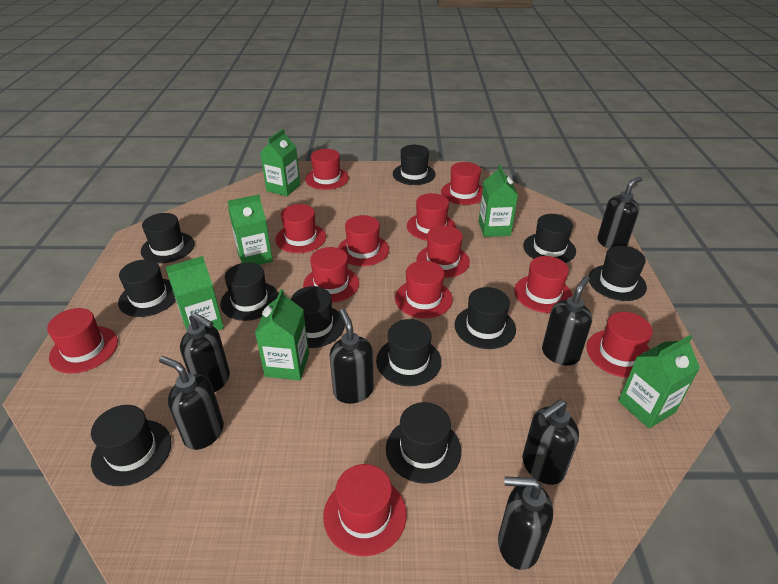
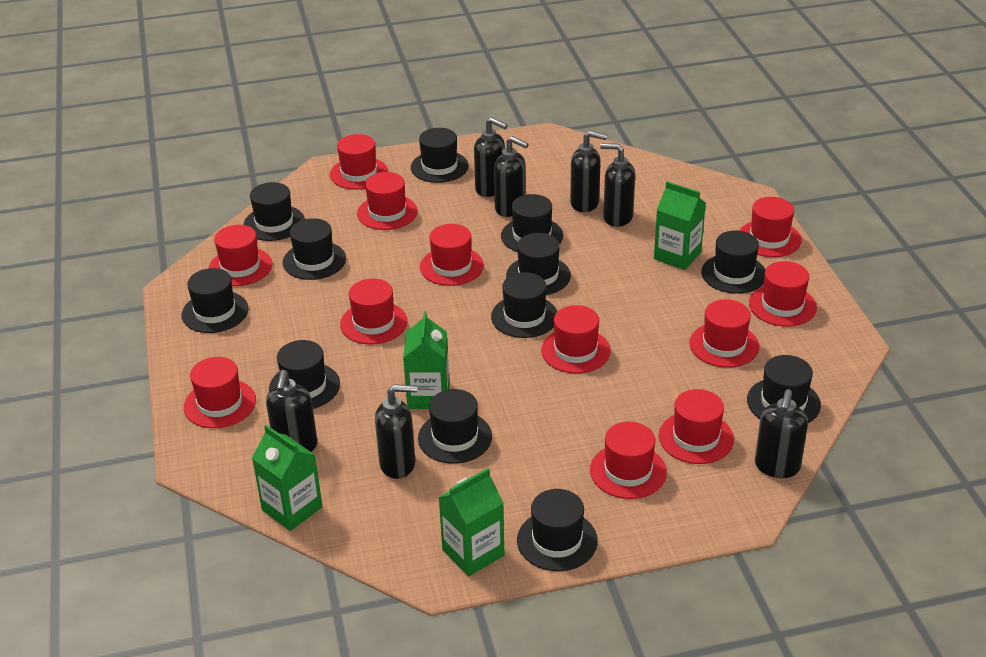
black hat: [91,405,172,486] [118,259,176,317] [141,213,195,263] [220,263,279,321] [291,286,345,348] [376,319,441,386] [386,402,461,484] [393,145,436,185] [455,287,516,349] [523,214,576,263] [588,246,647,301] = 11 -> [182,268,248,333] [244,182,305,241] [269,340,340,409] [283,218,346,280] [411,128,469,183] [418,389,492,464] [491,272,557,338] [501,194,563,252] [506,233,571,295] [517,489,598,571] [701,231,766,294] [747,355,821,423] = 12
green carton: [166,256,224,331] [228,194,273,265] [255,289,309,380] [260,129,300,196] [478,164,518,237] [618,335,700,429] = 6 -> [252,425,323,531] [403,311,450,409] [438,468,504,576] [654,181,706,270] = 4

